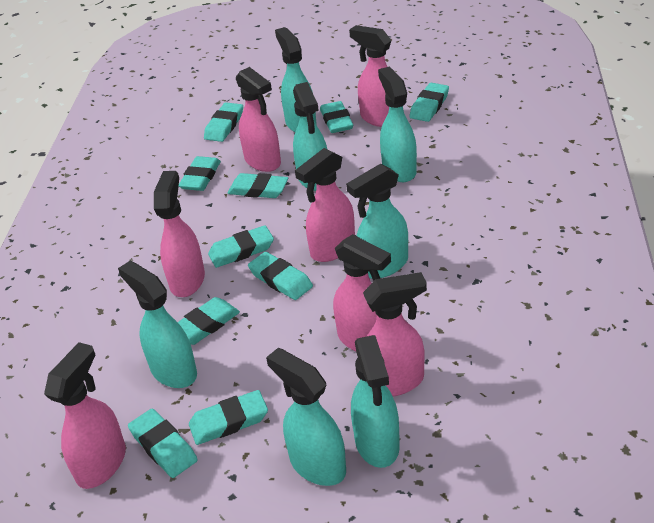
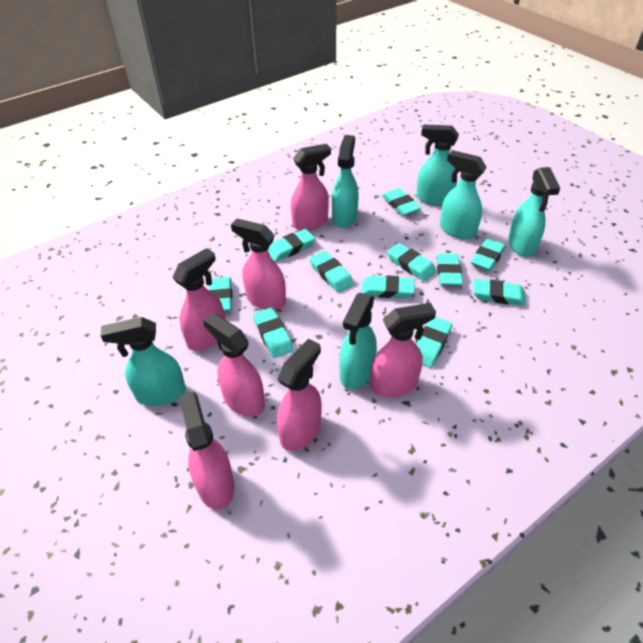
turquoise eraser: [128,409,198,478] [178,297,240,345] [179,156,221,191] [189,390,268,445] [204,102,243,142] [208,225,274,268] [228,173,288,198] [248,252,313,300] [320,101,353,133] [409,83,449,122] = 10 -> [209,277,232,311] [253,307,294,358] [268,229,315,262] [309,251,354,292] [361,275,415,298] [382,188,421,216] [387,243,436,281] [416,317,453,368] [436,253,463,286] [471,238,506,271] [473,279,526,306] = 11
turquoise spray bottle: [118,261,197,388] [266,348,346,486] [275,27,316,132] [293,82,327,191] [346,164,408,279] [351,335,400,468] [378,67,417,182] = 7 -> [100,317,186,406] [332,135,359,228] [339,293,377,390] [416,125,459,206] [440,150,487,239] [508,167,560,257] = 6

